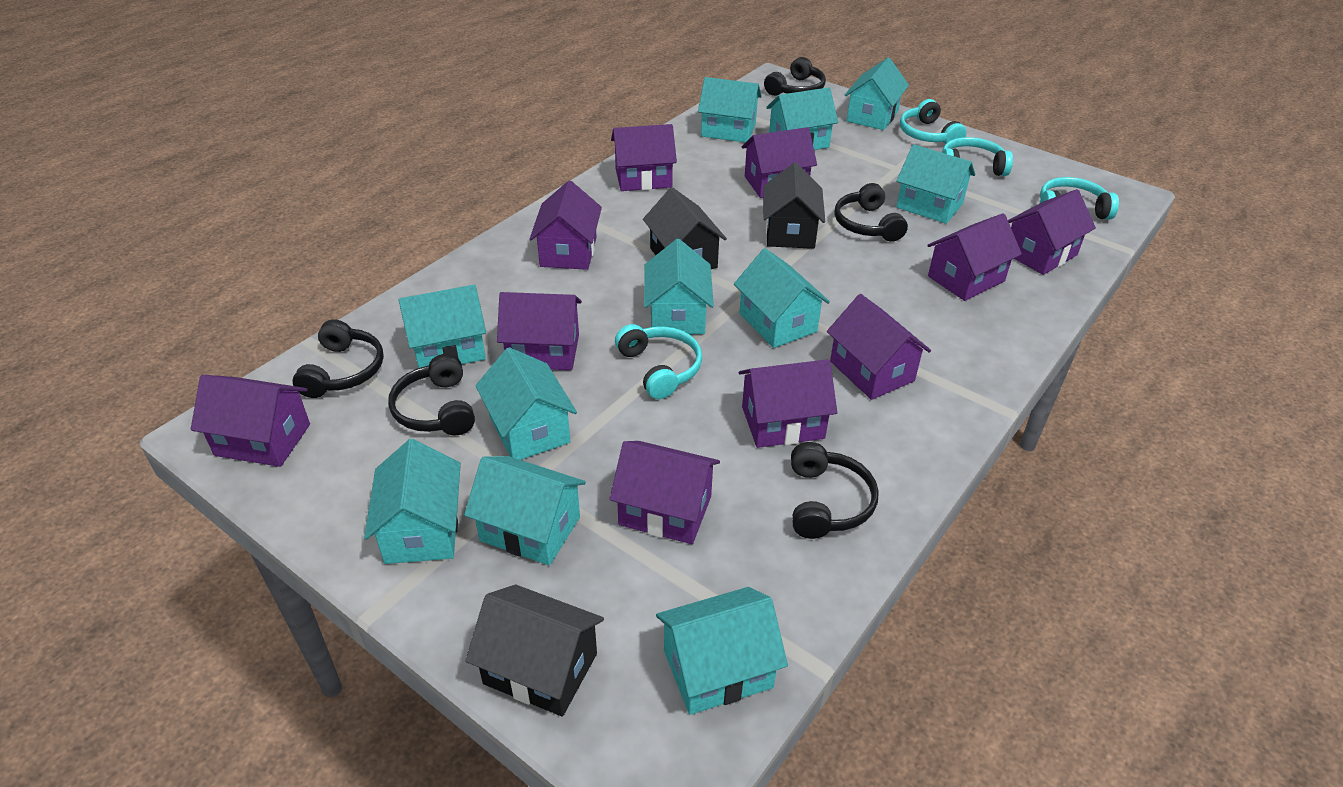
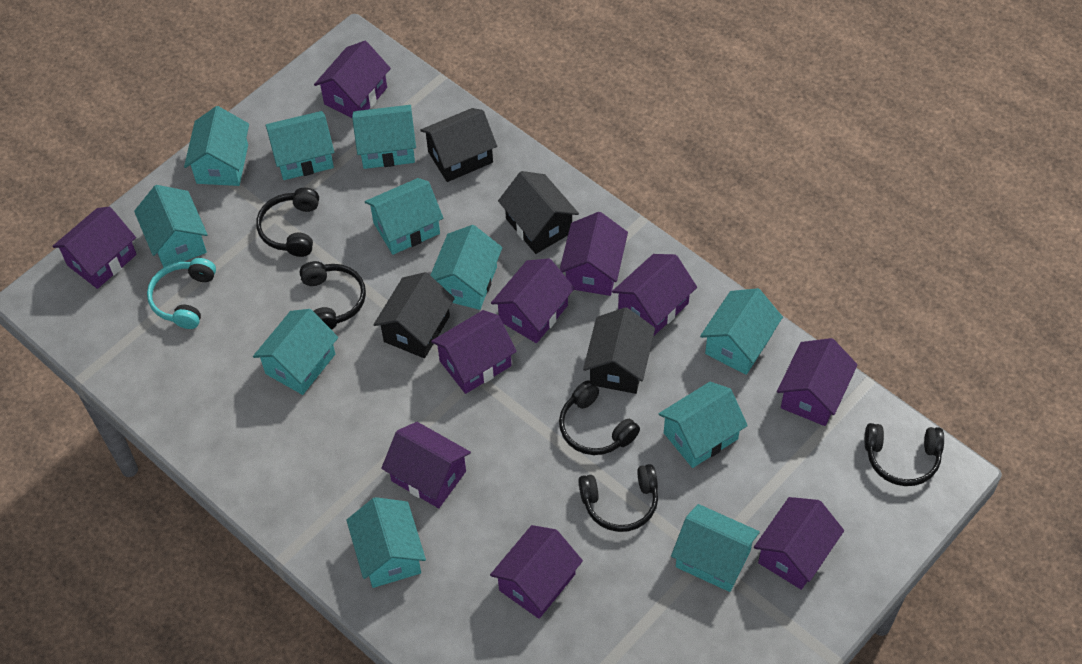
black house: [465,585,604,717] [643,187,727,269] [763,163,825,249] = 3 -> [373,272,455,358] [420,108,497,182] [498,171,579,254] [583,307,655,394] = 4
turquoise headphones: [615,324,702,399] [900,99,967,144] [942,137,1013,176] [1040,177,1119,220] = 4 -> [147,258,216,329] = 1

